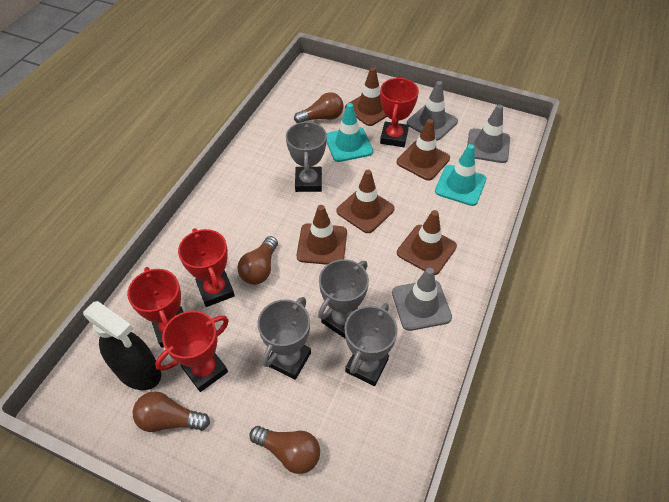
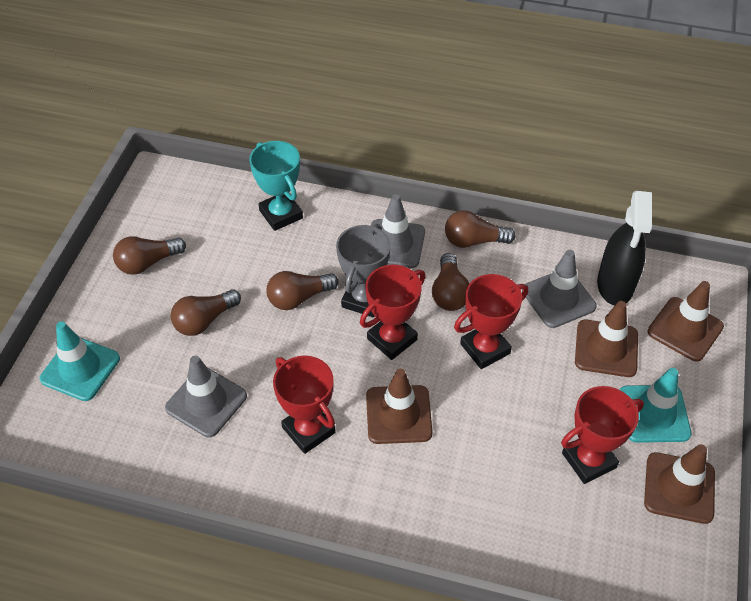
brown light bulb: [133,391,210,432] [237,236,278,285] [250,426,320,474] [294,92,344,123] = 4 -> [113,236,186,275] [171,289,241,336] [266,271,338,310] [432,253,470,311] [445,210,516,248] = 5
brown traffic cone: [297,205,347,265] [337,170,395,233] [345,67,387,126] [397,119,450,180] [397,210,457,275] = 5 -> [366,369,433,444] [575,301,638,377] [644,444,715,524] [648,281,724,361] = 4
grey trophy: [257,297,311,380] [286,121,327,192] [318,259,369,338] [344,303,398,386] = 4 -> [336,224,391,317] = 1
turquoise trophy: none = 0 -> [249,141,303,231] = 1

